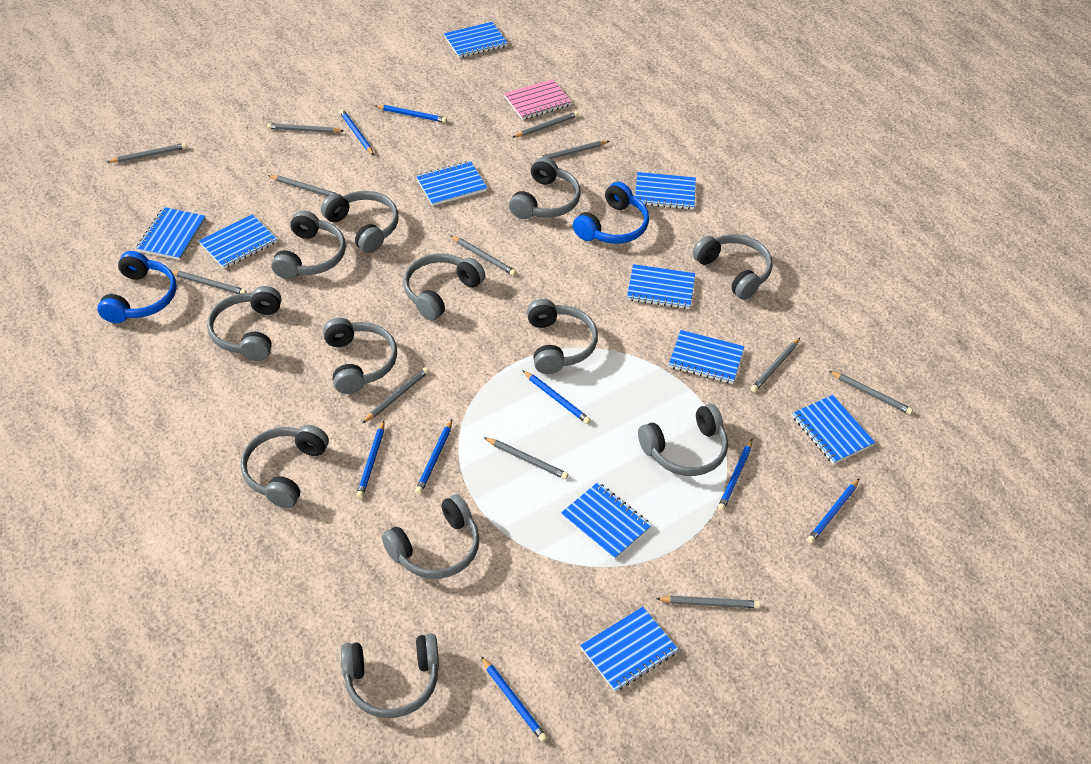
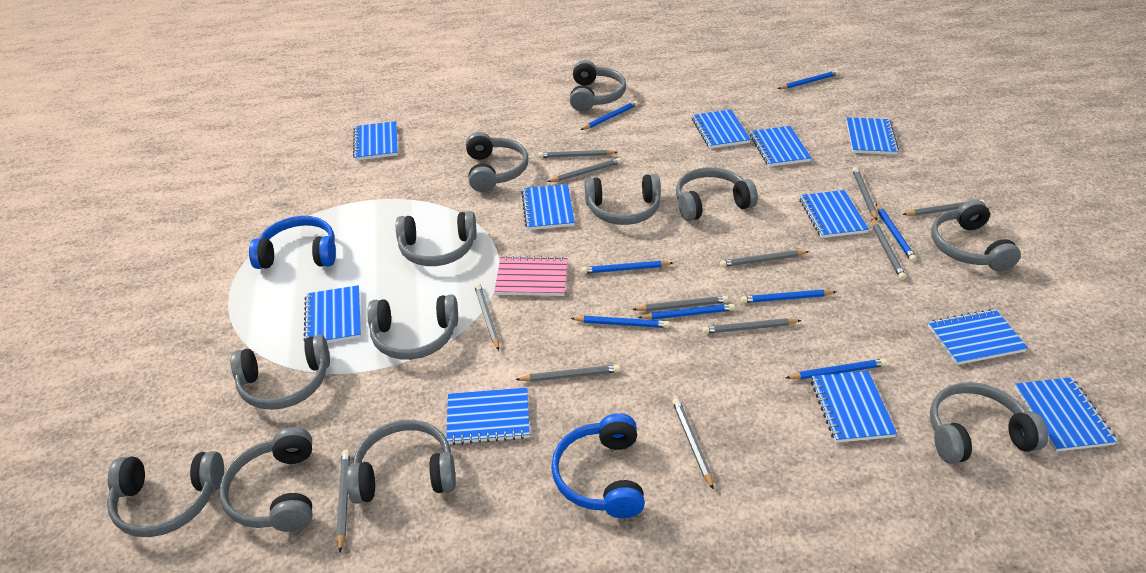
blue notebook: [137,207,206,260] [199,214,277,269] [416,161,487,206] [444,22,508,58] [561,482,652,560] [580,607,678,691] [627,264,695,309] [635,172,696,210] [669,330,744,384] [792,395,875,464] = 10 -> [303,285,361,343] [353,121,398,160] [446,388,530,445] [521,184,575,230] [692,109,751,149] [750,126,811,167] [800,190,869,238] [811,371,897,443] [846,117,899,155] [928,309,1028,365] [1015,377,1118,452] = 11

